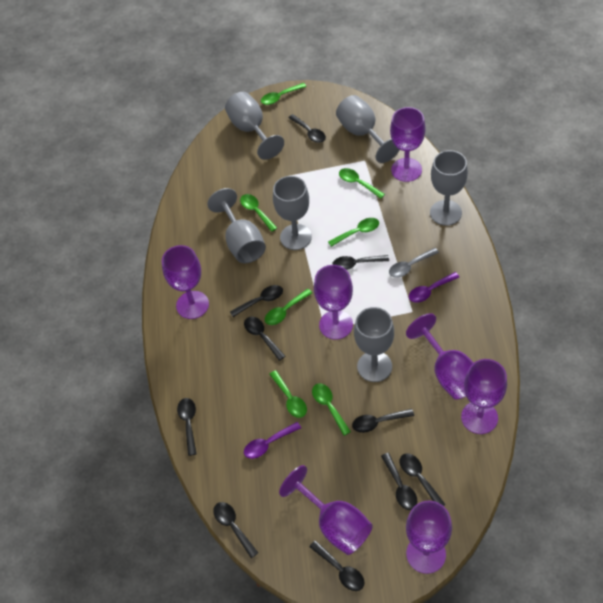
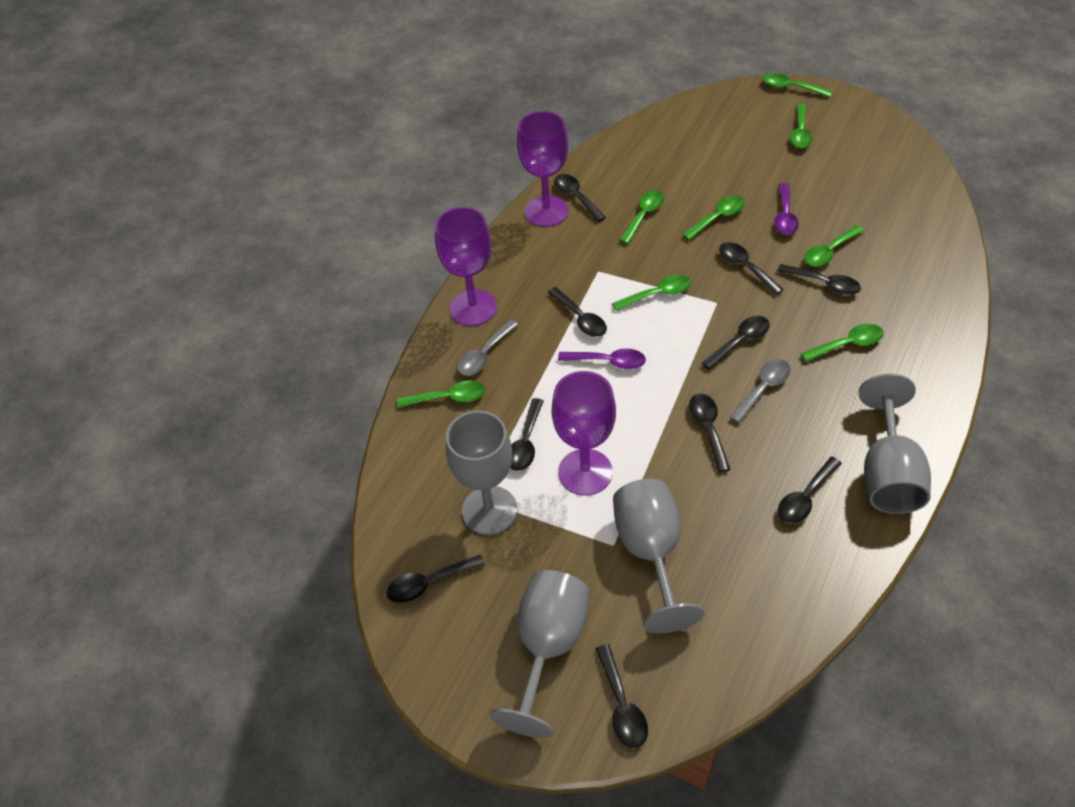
green spoon: [240,194,277,232] [261,83,306,105] [265,289,312,325] [269,370,307,418] [312,383,351,436] [328,218,379,247] [339,168,385,199] = 7 -> [397,380,485,408] [612,275,691,311] [619,190,664,244] [682,196,745,240] [763,73,832,97] [790,104,812,148] [800,324,884,362] [804,225,864,266] = 8
grey goblet: [207,188,266,263] [225,92,284,160] [273,176,312,250] [336,95,400,163] [354,307,394,382] [430,150,468,226] = 6 -> [446,411,517,535] [489,570,589,738] [613,479,704,633] [859,373,931,514] = 4
grey spoon: [389,248,439,278] = 1 -> [458,320,518,376] [730,359,791,423] = 2
purple goblet: [162,245,209,319] [279,465,373,555] [314,265,353,340] [390,107,425,182] [406,313,473,400] [406,501,452,574] [461,359,507,434] = 7 -> [435,207,497,326] [517,111,569,227] [552,371,616,496] = 3

